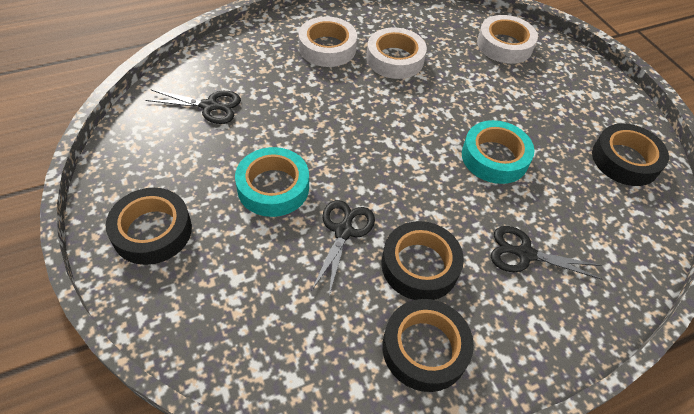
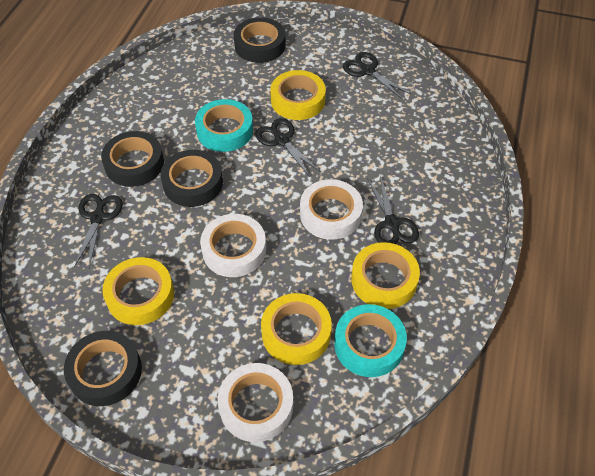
black scissors: [145,89,241,124] [312,200,375,295] [491,226,603,280] = 3 -> [74,194,123,268] [255,118,321,177] [343,52,410,99] [367,175,419,244] = 4
yellow tape: none = 0 -> [102,257,174,325] [261,293,332,365] [270,70,326,120] [351,242,420,309] = 4

